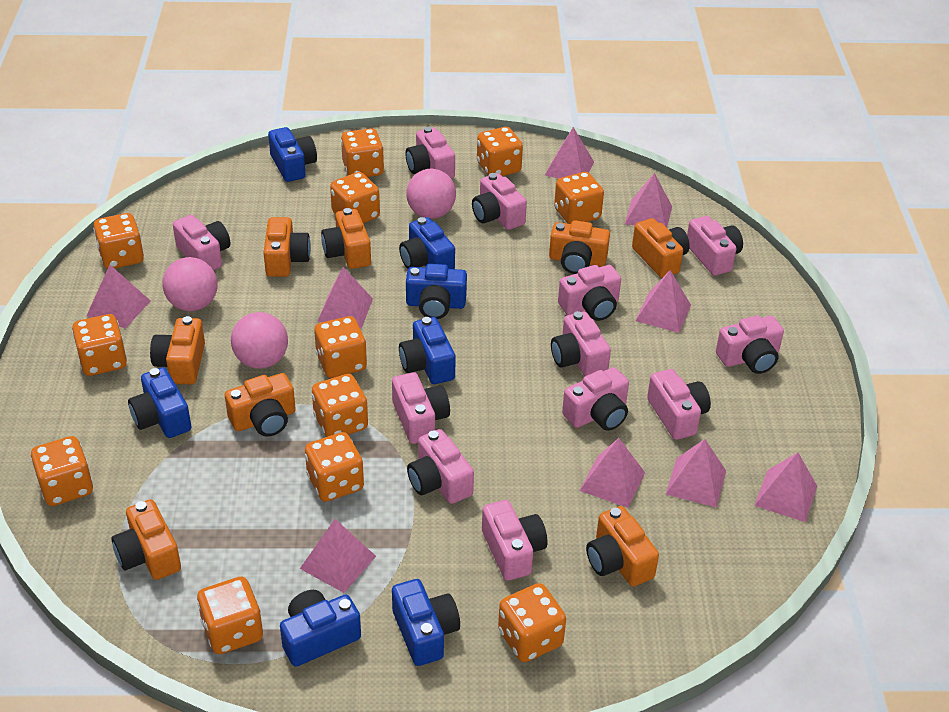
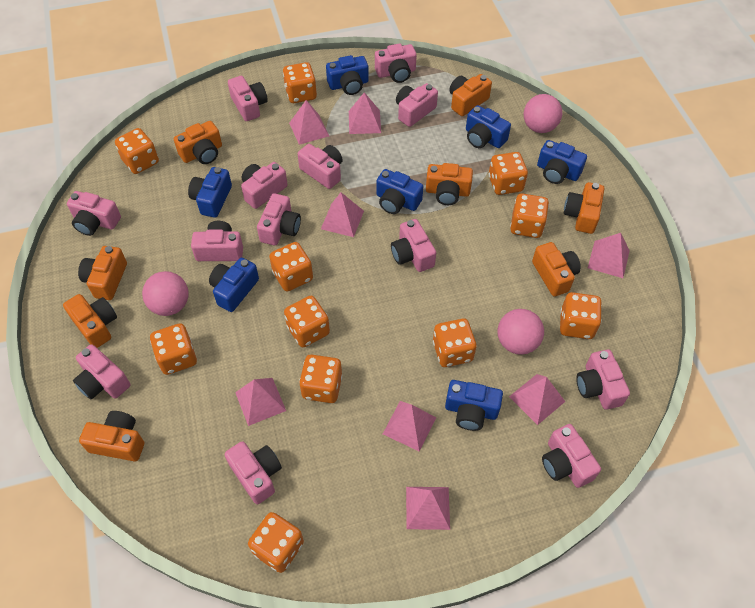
orange dice: [31,436,93,506] [72,314,127,376] [93,213,144,269] [197,577,263,654] [305,432,364,502] [312,374,368,437] [314,316,367,378] [330,172,380,223] [341,128,384,177] [477,127,523,176] [498,583,566,662] [554,172,604,224] = 12 -> [115,128,159,174] [150,323,197,375] [248,512,304,573] [269,242,313,291] [283,62,317,103] [284,296,330,347] [299,355,342,403] [433,318,477,367] [489,152,528,195] [510,193,549,238] [560,292,602,339] = 11
pink camera: [173,215,230,270] [392,372,450,444] [405,127,455,179] [407,429,474,504] [472,173,527,230] [482,500,547,581] [551,311,611,376] [558,265,621,321] [562,367,629,431] [647,369,711,440] [687,216,743,276] [716,316,784,374] = 12 -> [67,191,121,236] [73,344,130,399] [191,221,243,261] [225,441,282,504] [228,76,268,121] [241,162,288,209] [257,193,301,245] [298,144,343,189] [375,44,417,83] [391,219,436,272] [396,83,438,127] [542,424,601,488] [576,349,630,410] = 13
pink pyramid: [87,265,151,329] [300,519,376,593] [317,267,373,328] [545,127,594,179] [580,438,645,508] [625,173,672,227] [635,270,691,333] [666,439,726,508] [754,453,817,522] = 9 -> [235,378,286,426] [289,100,329,145] [321,192,364,237] [349,92,381,134] [383,401,436,451] [406,487,450,530] [509,374,565,425] [588,233,630,278] = 8

